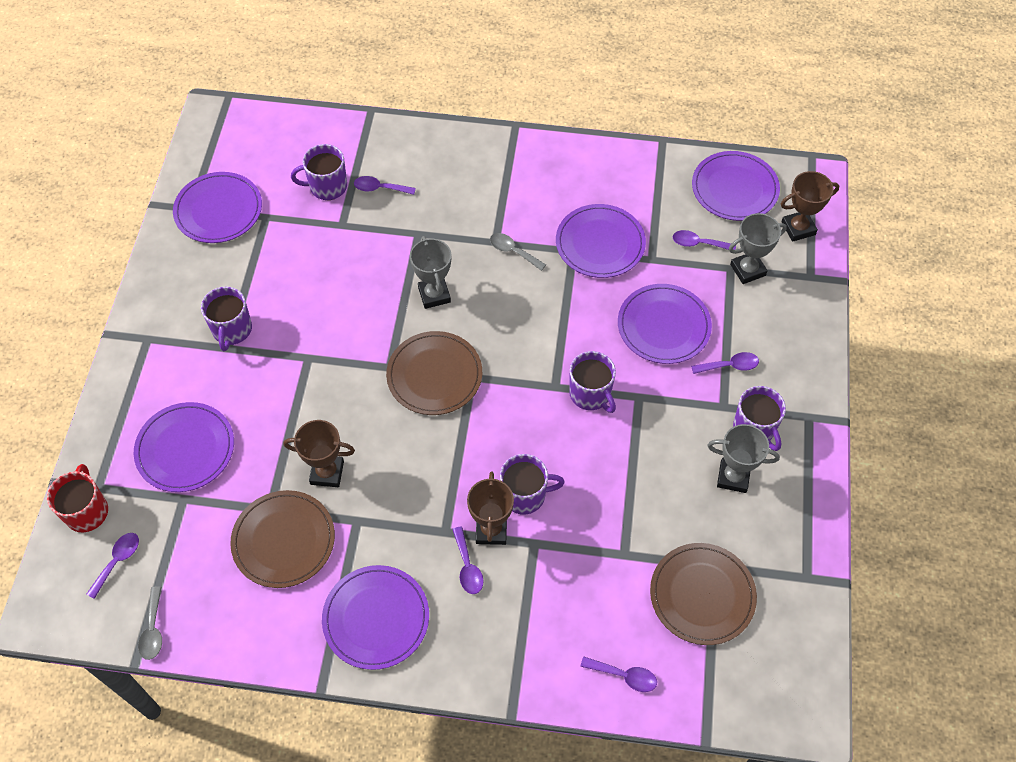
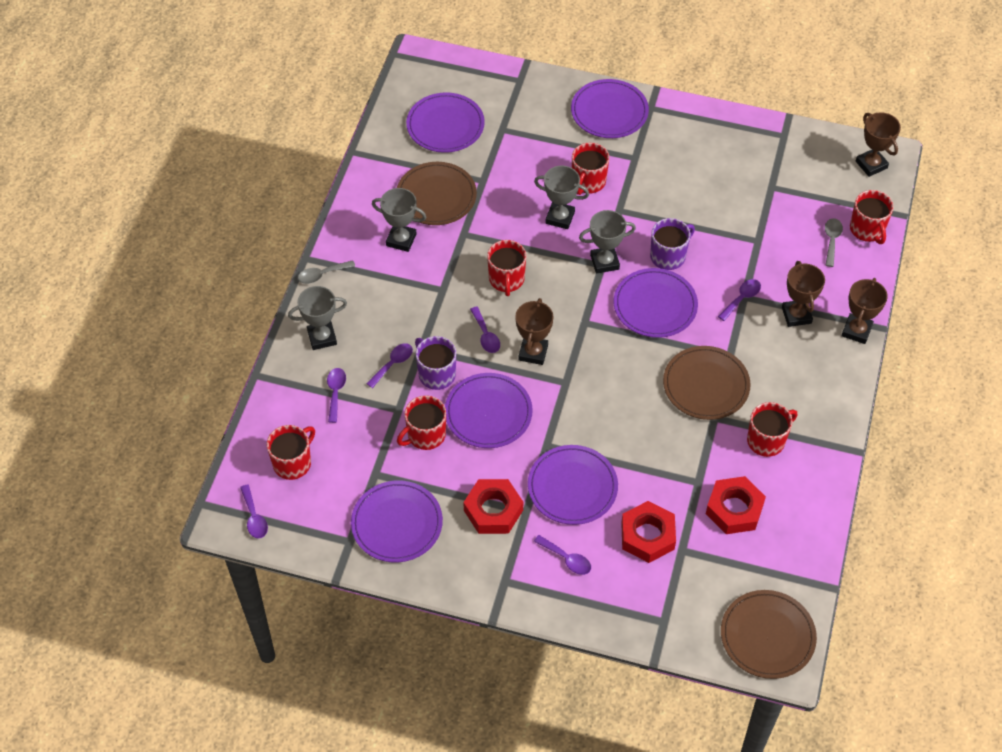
brown trophy: [284,420,355,487] [467,472,514,545] [781,171,839,242] = 3 -> [515,298,554,365] [782,261,825,327] [842,278,888,344] [856,112,901,177] = 4
grey trophy: [410,236,451,309] [707,424,780,493] [729,213,787,284] = 3 -> [288,286,347,350] [372,188,426,252] [534,166,589,229] [579,210,636,274] = 4
purple mug: [201,287,252,351] [291,144,347,200] [500,454,565,514] [569,351,616,413] [733,386,786,451] = 5 -> [415,336,456,390] [650,218,695,270] = 2
red mug: [47,464,108,532] = 1 -> [267,425,315,480] [397,395,446,450] [487,240,526,296] [572,142,609,195] [747,402,797,457] [850,190,894,244] = 6
red nut: none = 0 -> [463,479,523,534] [621,501,676,563] [706,476,766,534] = 3

